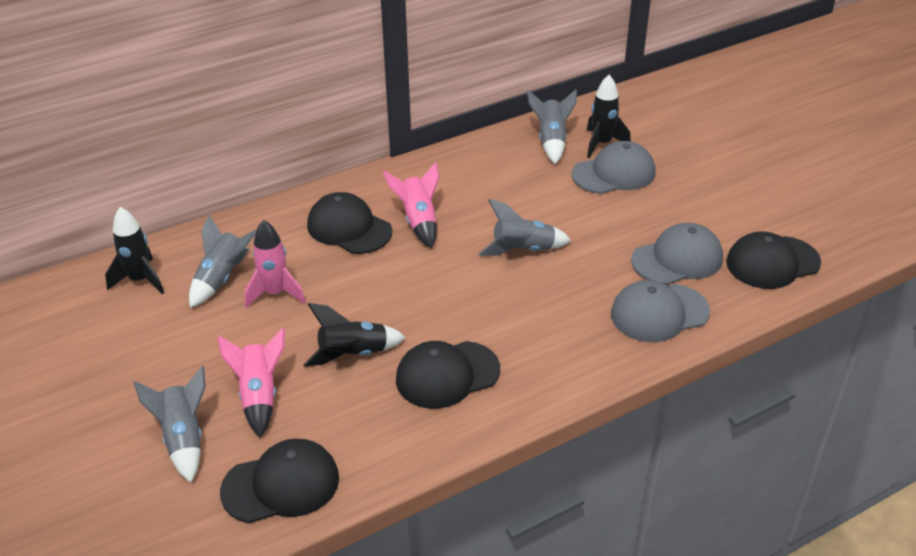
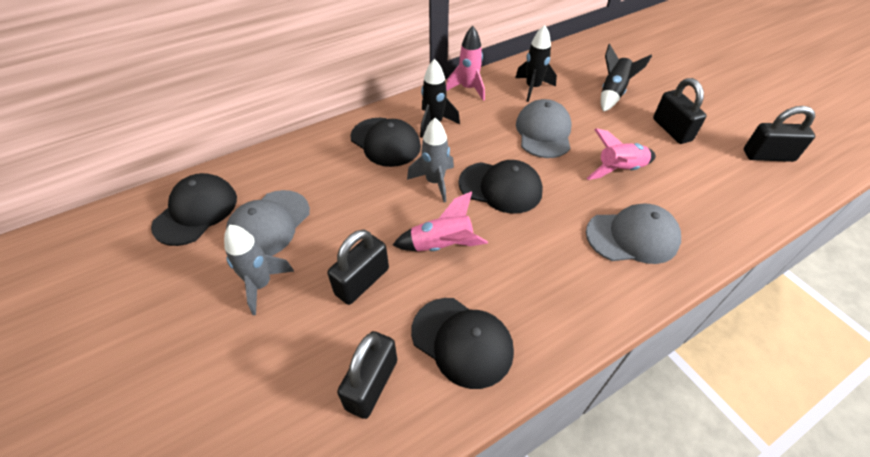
black padlock: none = 0 -> [328,229,389,305] [337,331,397,419] [653,78,707,144] [744,106,815,162] = 4
grey rocket: [134,366,206,483] [189,215,256,308] [479,199,571,256] [527,90,577,164] = 4 -> [224,225,294,315] [407,118,454,202] = 2

